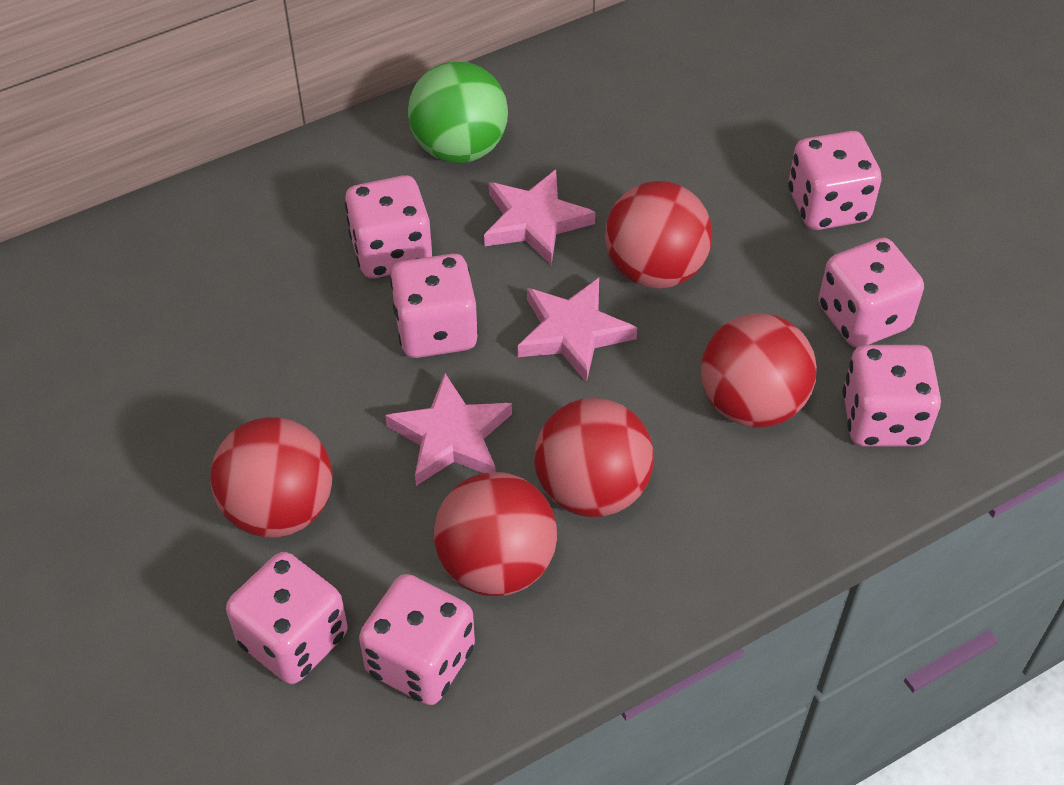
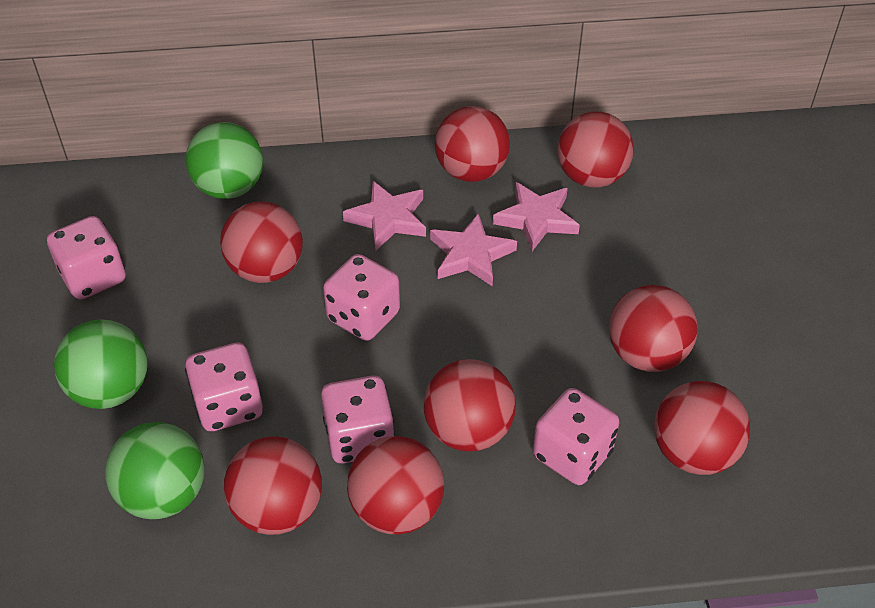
green ball: [408,61,508,163] = 1 -> [54,319,147,409] [105,422,204,519] [186,122,263,199] = 3
pink dice: [226,552,347,684] [345,175,432,278] [359,574,475,705] [390,254,478,358] [788,131,882,230] [818,238,924,348] [842,345,941,446] = 7 -> [47,216,126,300] [185,342,263,431] [321,375,395,464] [323,254,400,341] [533,388,619,485] = 5
red ball: [210,417,333,537] [434,472,557,596] [534,398,654,517] [605,181,712,289] [701,313,817,428] = 5 -> [220,202,303,283] [224,436,322,535] [347,436,444,535] [424,359,516,452] [435,106,510,182] [557,112,634,187] [609,285,698,372] [654,381,750,475] = 8

